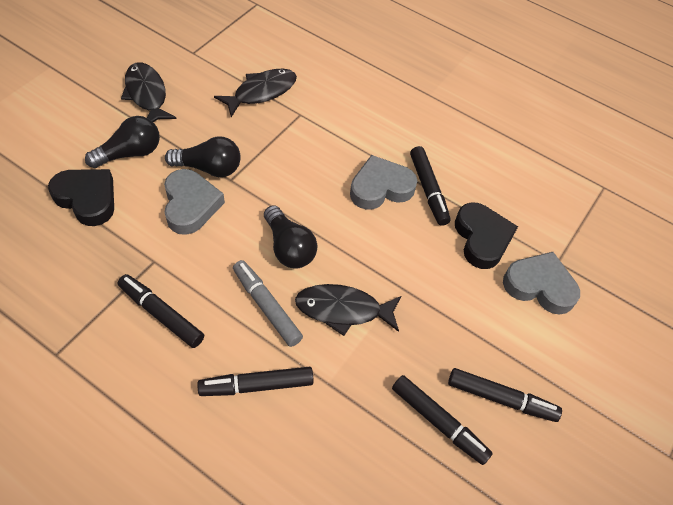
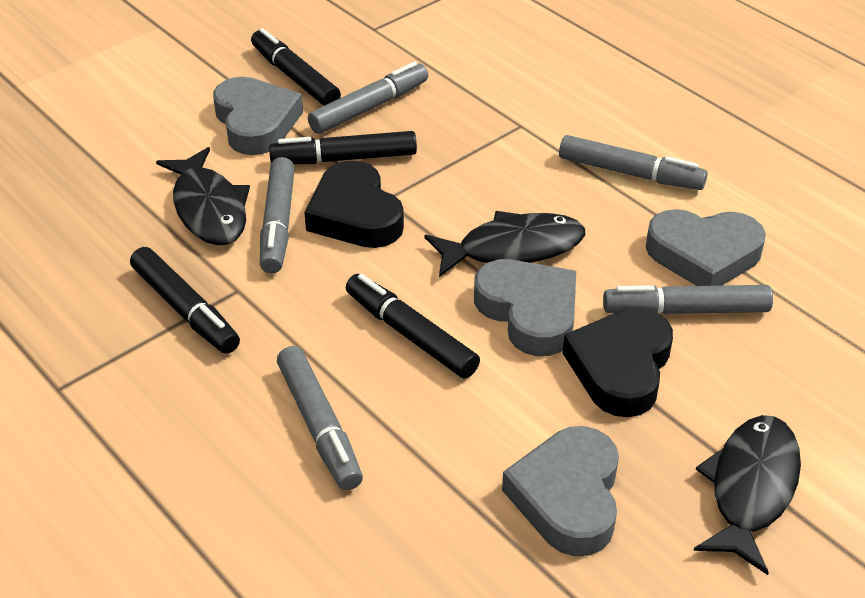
black light bulb: [85,116,160,168] [165,137,241,177] [264,205,317,269] = 3 -> none = 0
black marker: [118,274,204,348] [197,367,314,396] [392,375,493,465] [410,146,451,226] [448,368,562,422] = 5 -> [130,247,240,354] [251,28,341,106] [269,131,417,164] [346,274,480,379] = 4
grey heart: [164,169,225,235] [350,155,417,210] [503,252,580,314] = 3 -> [213,77,303,155] [474,259,576,356] [502,426,619,556] [646,209,766,286] = 4
grey marker: [233,260,303,347] = 1 -> [260,157,295,273] [277,346,363,490] [308,62,428,134] [559,135,708,190] [603,285,773,314] = 5

